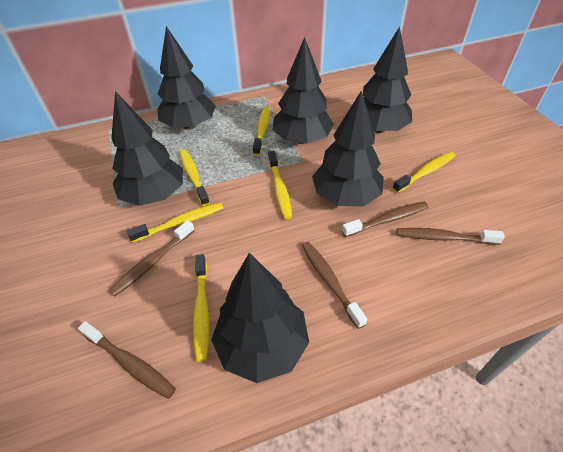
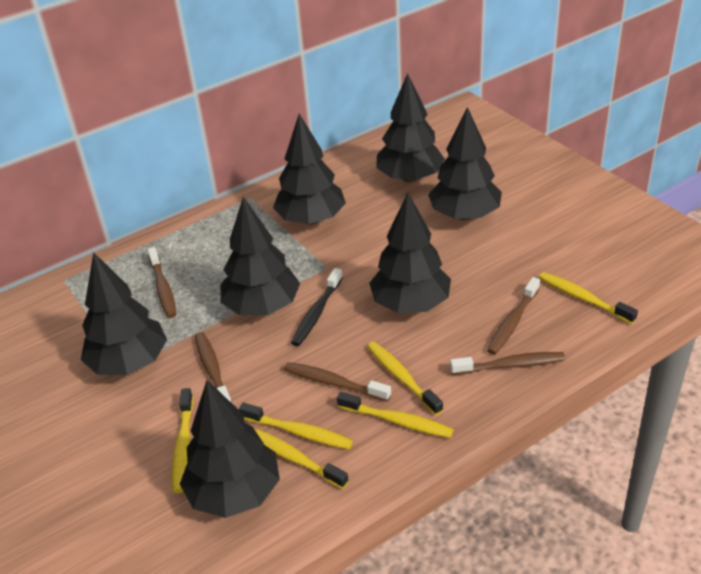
black toothbrush: none = 0 -> [291,268,343,346] = 1
black tree: [111,91,183,206] [157,26,216,130] [211,253,309,383] [273,37,334,144] [312,91,384,206] [363,26,412,133] = 6 -> [81,252,167,375] [180,380,280,518] [221,197,300,315] [273,114,346,225] [369,193,451,313] [376,73,445,183] [428,107,502,221] = 7

